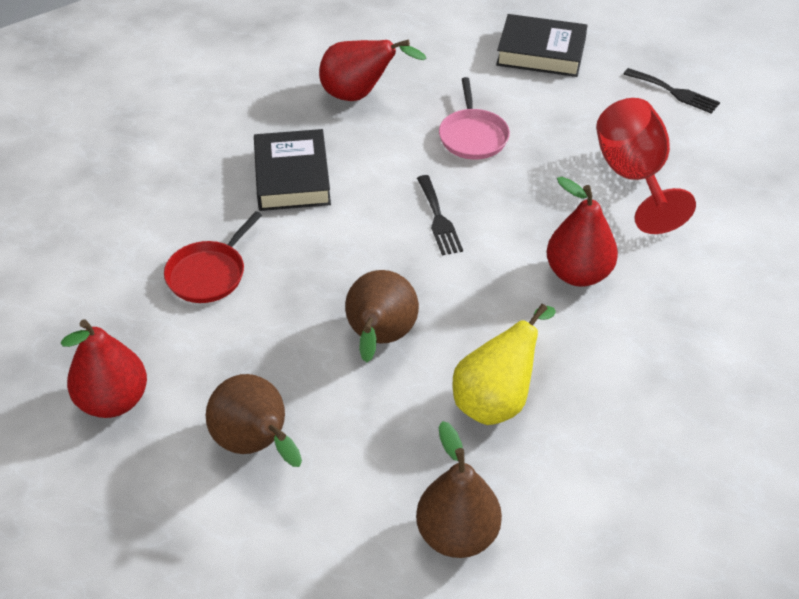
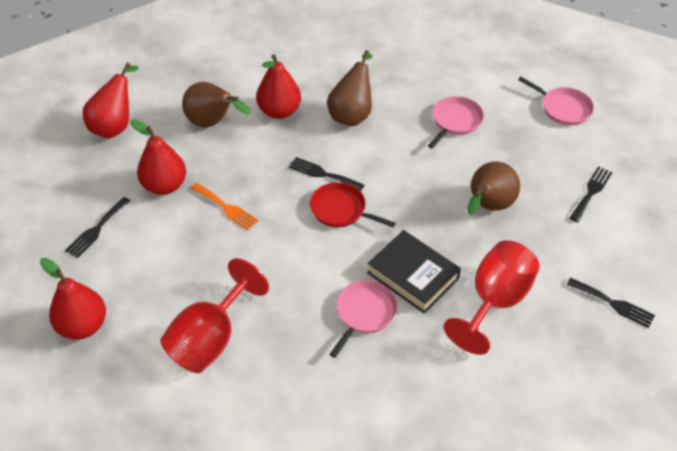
black book: [254,129,331,211] [496,14,588,77] = 2 -> [367,230,461,313] = 1
black fork: [417,175,463,255] [623,68,720,114] = 2 -> [65,197,130,258] [289,157,364,191] [567,278,655,328] [570,166,612,222] = 4
orange fork: none = 0 -> [191,183,259,230] = 1
pink pan: [439,77,510,159] = 1 -> [330,280,398,358] [428,96,484,149] [518,77,594,125] = 3
red goblet: [596,98,696,234] = 1 -> [161,258,269,373] [444,240,540,355] = 2
red pear: [61,319,147,418] [319,40,426,101] [547,177,618,287] = 3 -> [40,258,106,339] [83,63,139,138] [130,119,186,195] [256,54,301,119] = 4
yellow pear: [452,304,556,425] = 1 -> none = 0

